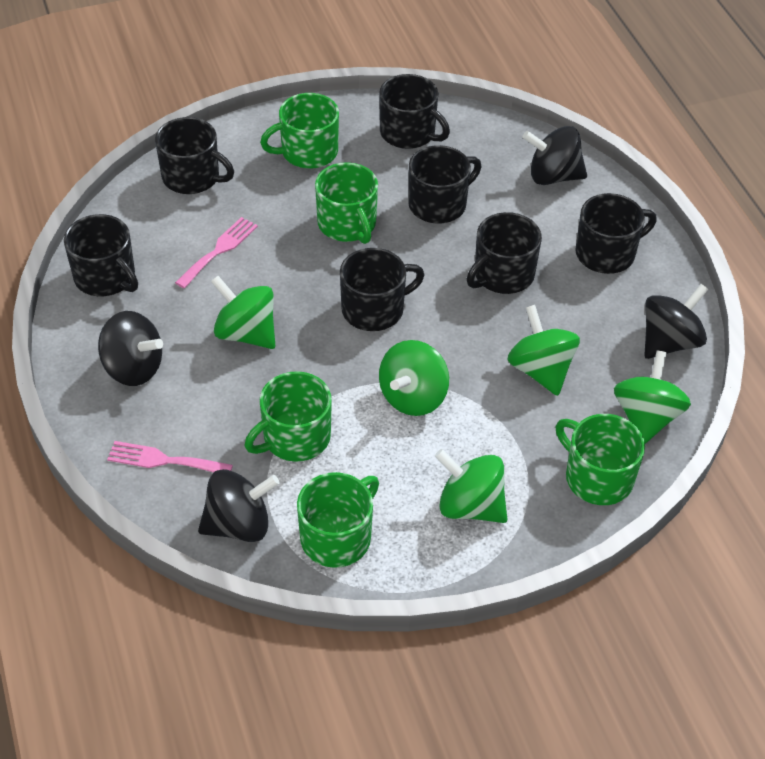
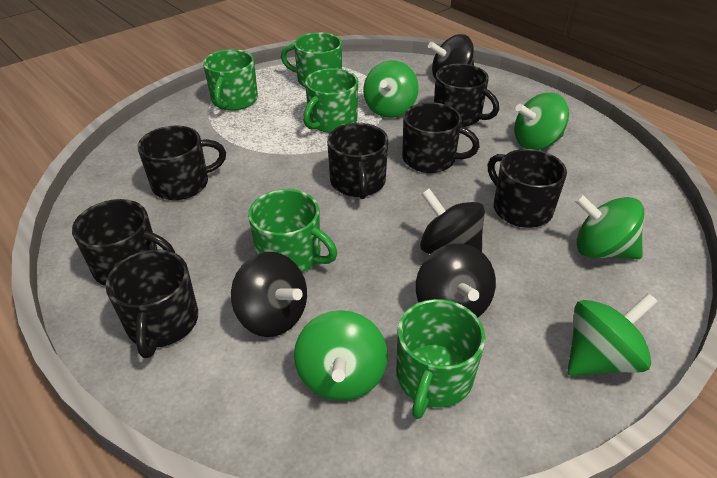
pink fork: [107,441,233,473] [175,217,258,288] = 2 -> none = 0

